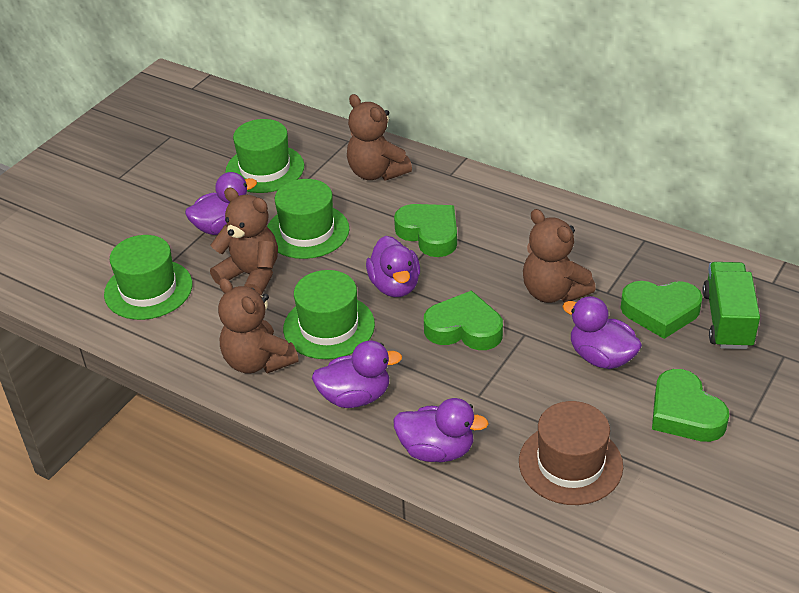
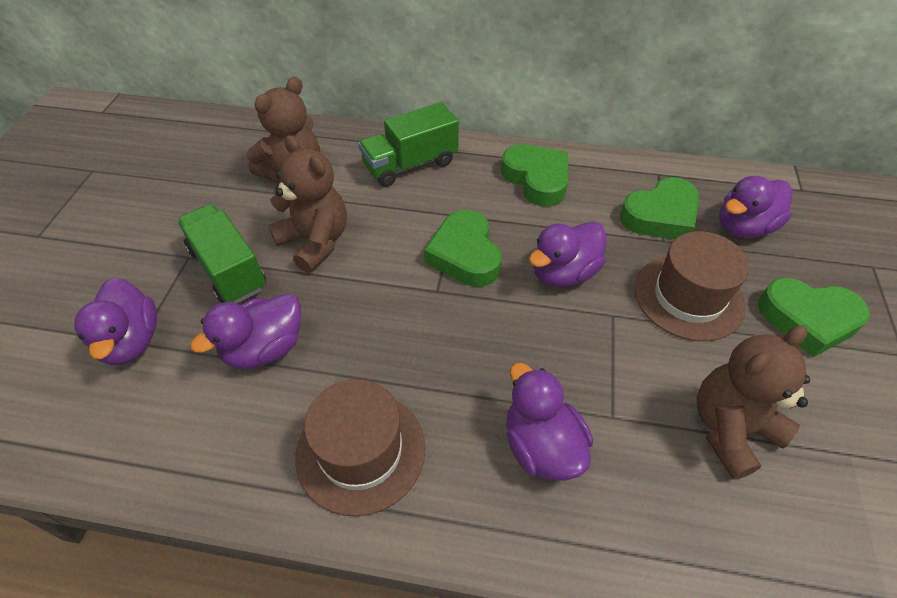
brown hat: [519,401,623,505] = 1 -> [295,379,425,516] [635,231,749,341] = 2
brown teddy bear: [210,187,278,295] [218,278,298,374] [347,94,412,181] [523,209,596,303] = 4 -> [246,77,320,183] [268,135,347,273] [697,326,810,480] = 3
green hat: [104,235,192,320] [225,119,304,193] [267,179,349,259] [283,270,375,359] = 4 -> none = 0
green truck: [702,262,760,349] = 1 -> [177,204,266,304] [358,102,459,187] = 2

